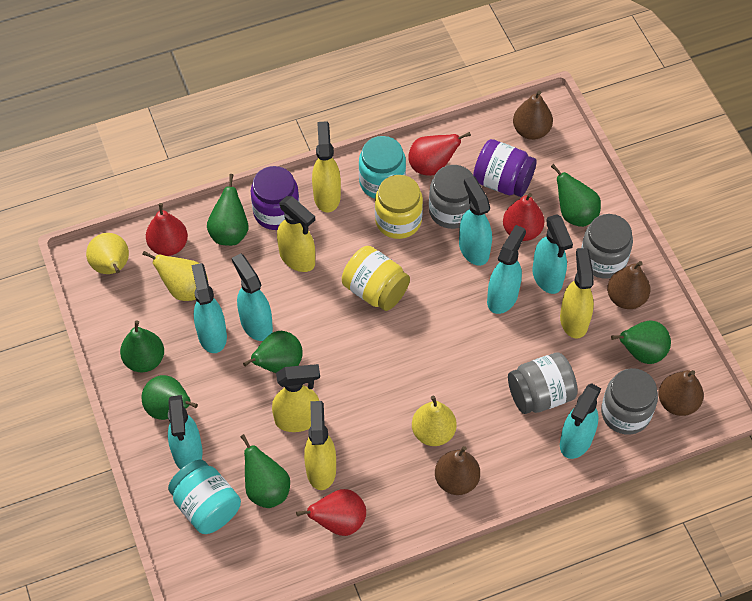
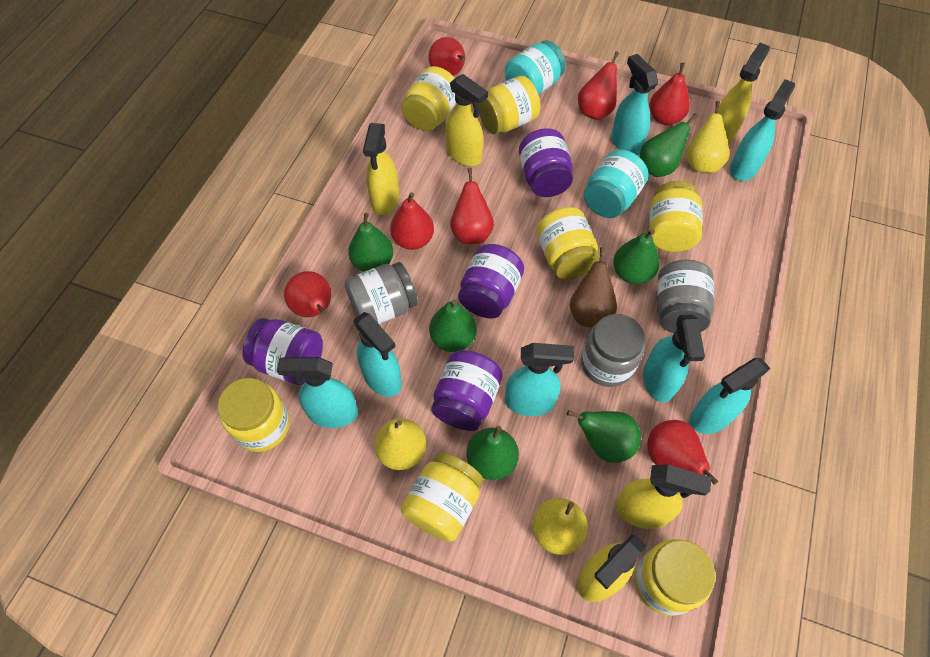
brown pear: [435,446,480,495] [513,91,553,140] [607,261,650,309] [659,370,704,416] = 4 -> [570,247,617,328] = 1
green pear: [120,321,164,372] [142,375,198,420] [207,174,249,246] [240,434,290,508] [243,331,303,373] [551,164,601,227] [611,321,671,364] = 7 -> [348,213,393,272] [429,299,477,352] [466,426,519,480] [567,410,641,463] [613,229,660,284] [640,113,698,177] = 6
grey jar: [429,165,473,229] [508,352,578,414] [581,214,633,278] [601,368,658,435] = 4 -> [345,262,418,324] [581,314,645,387] [657,260,714,333] = 3
purple jar: [251,166,300,230] [473,139,536,197] = 2 -> [243,318,323,385] [431,350,503,431] [458,244,524,319] [519,128,573,197] = 4
red pear: [146,203,188,256] [296,489,366,536] [408,132,471,176] [503,193,545,241] = 4 -> [284,271,332,317] [390,192,434,250] [429,37,465,76] [450,168,494,244] [578,52,619,120] [647,420,718,485] [649,63,690,125] = 7
yellow jar: [342,246,410,311] [375,175,423,239] = 2 -> [218,378,290,452] [401,452,483,542] [402,66,456,131] [478,76,541,134] [536,207,599,280] [635,539,715,616] [649,181,702,252] = 7

